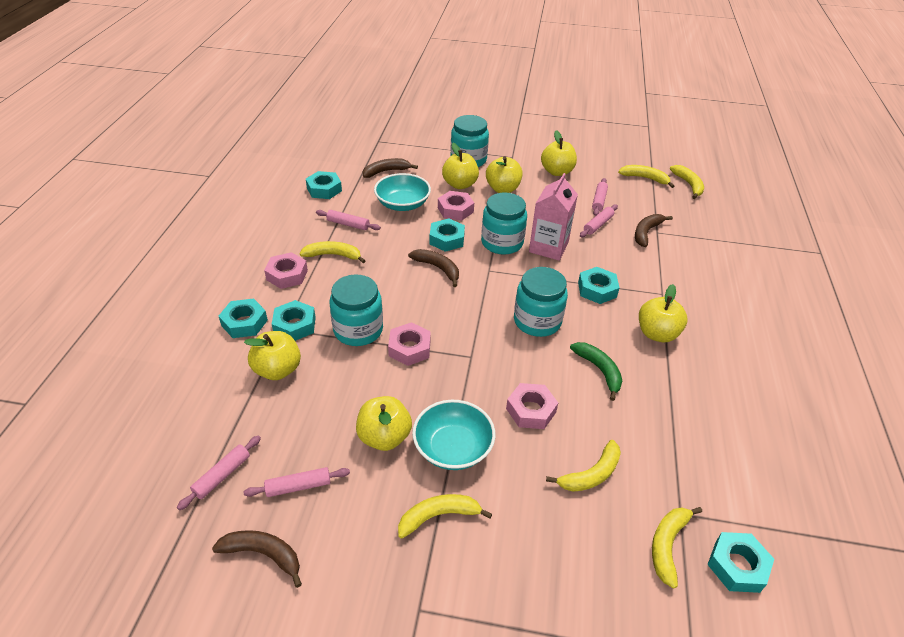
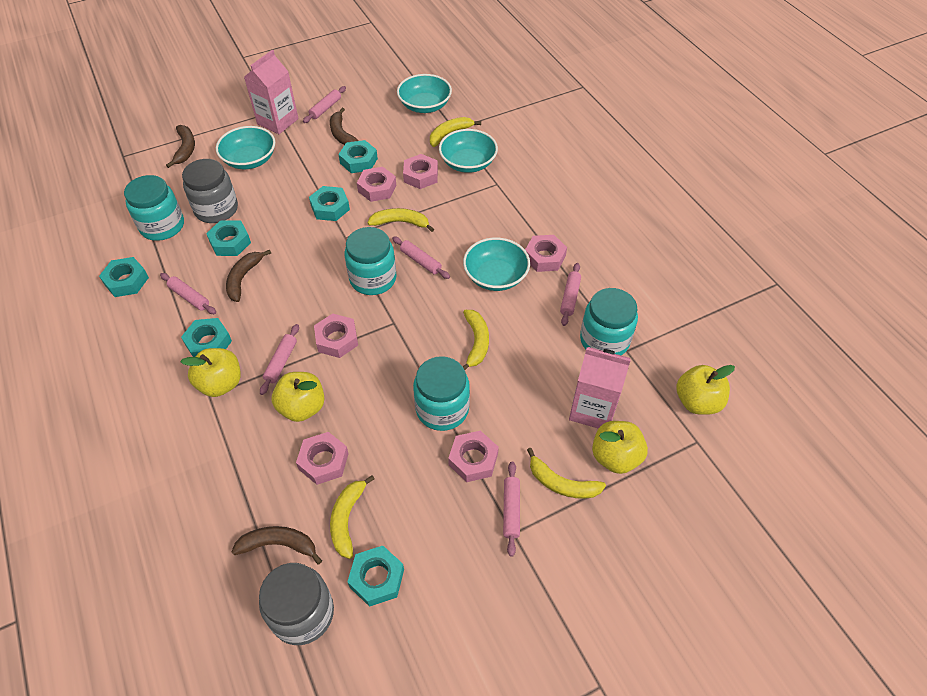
green banana: [570,342,622,401] = 1 -> none = 0
grey jar: none = 0 -> [182,159,238,223] [259,563,334,645] = 2
pink carton: [529,173,578,261] = 1 -> [244,50,299,134] [569,347,631,429] = 2
pink nut: [264,252,308,289] [388,322,431,366] [438,191,474,220] [506,383,558,429] = 4 -> [296,432,349,485] [314,313,358,358] [357,167,396,202] [403,154,438,189] [448,430,499,482] [525,235,567,272] = 6
pink rolling pin: [177,435,261,510] [244,467,350,497] [316,210,381,230] [580,204,618,237] [592,178,608,216] = 5 -> [160,273,216,314] [260,324,299,395] [303,86,346,123] [392,236,450,279] [503,462,520,557] [560,263,581,326] = 6
turquoise bowl: [374,173,431,211] [412,400,496,470] = 2 -> [216,126,275,169] [397,74,452,113] [439,129,498,173] [463,238,530,291] = 4
yellow apple: [244,331,301,380] [356,396,412,451] [442,143,479,189] [486,156,523,193] [541,130,577,176] [639,284,687,342] = 6 -> [180,348,241,397] [272,372,324,422] [592,421,648,474] [676,365,735,415] = 4
yellow banana: [299,241,365,263] [398,494,492,539] [546,440,621,492] [618,165,674,188] [652,507,702,588] [670,165,704,199] = 6 -> [330,475,375,559] [367,208,434,232] [430,117,481,147] [463,310,489,370] [527,448,606,499] = 5

